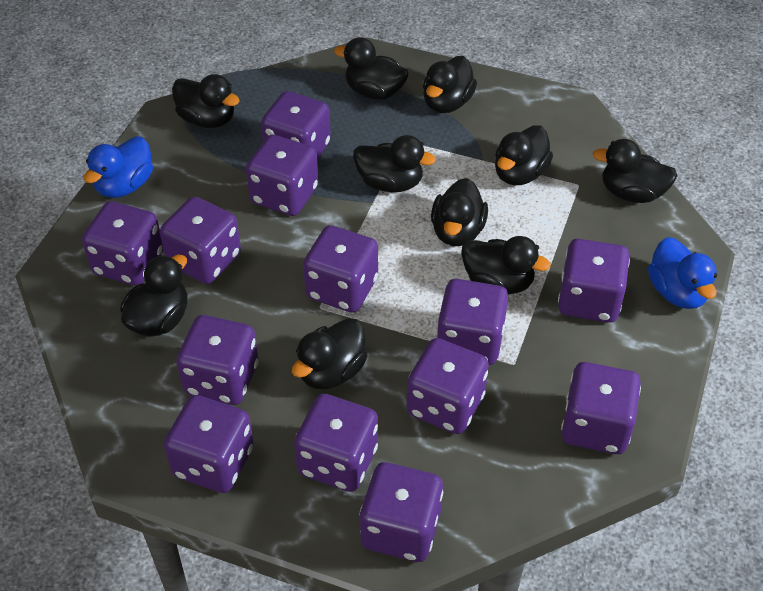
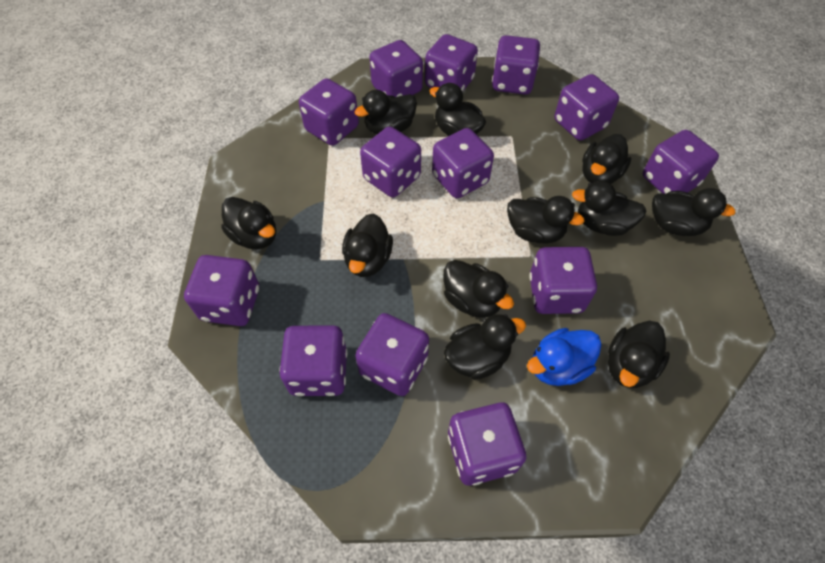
black duck: [120,254,188,337] [172,74,240,128] [292,318,367,389] [334,37,409,100] [353,135,436,192] [423,56,477,113] [431,178,488,246] [461,236,550,294] [495,125,553,185] [593,139,678,203] = 10 -> [221,197,276,249] [342,213,393,277] [354,90,417,134] [430,83,486,136] [443,260,514,318] [444,314,526,380] [507,196,585,243] [572,181,646,236] [582,134,631,184] [608,321,670,388] [652,188,736,236] = 11
blue duck: [83,137,153,198] [648,237,717,309] = 2 -> [527,328,602,386] = 1

